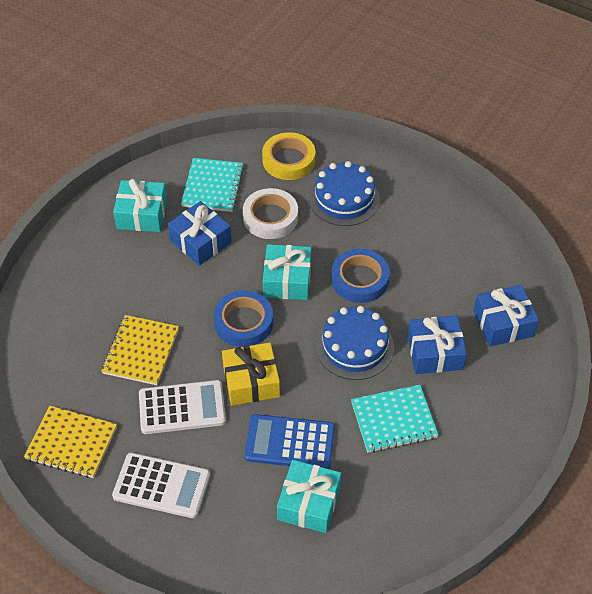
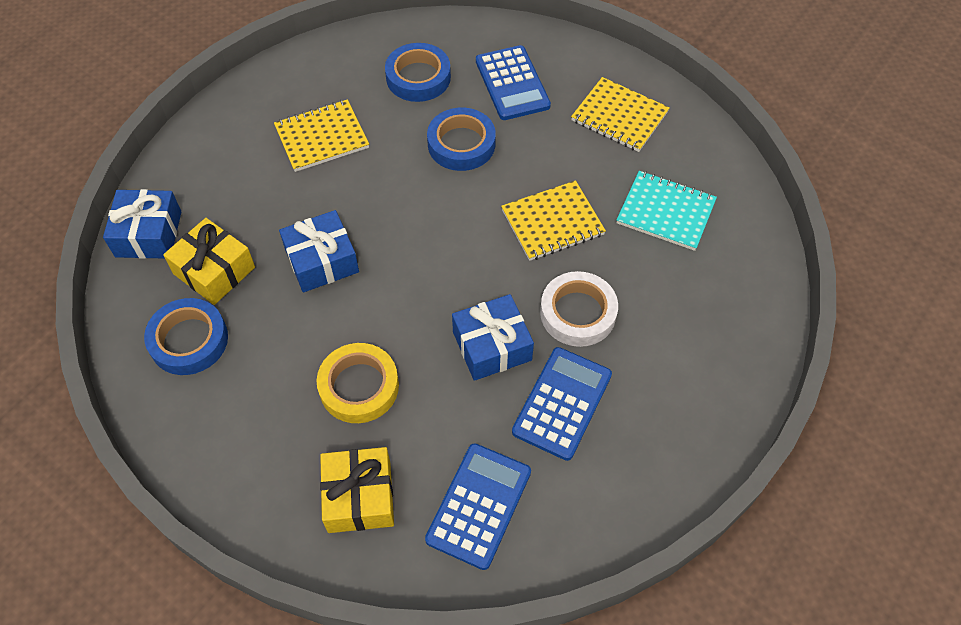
blue cake: [309,161,380,226] [316,306,394,380] = 2 -> none = 0
blue calculator: [245,414,335,469] = 1 -> [425,443,531,570] [476,45,551,120] [512,347,612,461] = 3
blue tape: [214,290,273,347] [331,249,390,303] = 2 -> [144,298,228,375] [385,43,451,102] [427,108,496,171] = 3
turquoise gift: [113,179,167,232] [263,244,311,300] [277,460,341,533] = 3 -> none = 0
turquoise notebook: [181,158,244,212] [351,385,439,453] = 2 -> [616,171,717,251] = 1
white calculator: [112,452,210,518] [139,380,226,434] = 2 -> none = 0
yellow gift: [222,343,280,406] = 1 -> [163,218,255,305] [320,447,394,533] = 2
yellow notebook: [24,406,117,478] [101,315,179,385] = 2 -> [274,99,369,172] [501,180,606,261] [571,77,670,152] = 3

